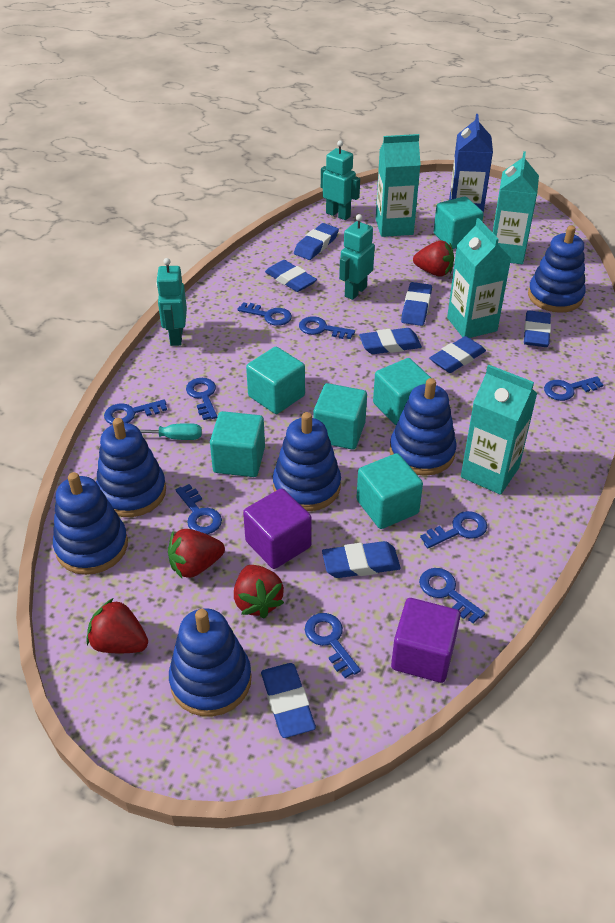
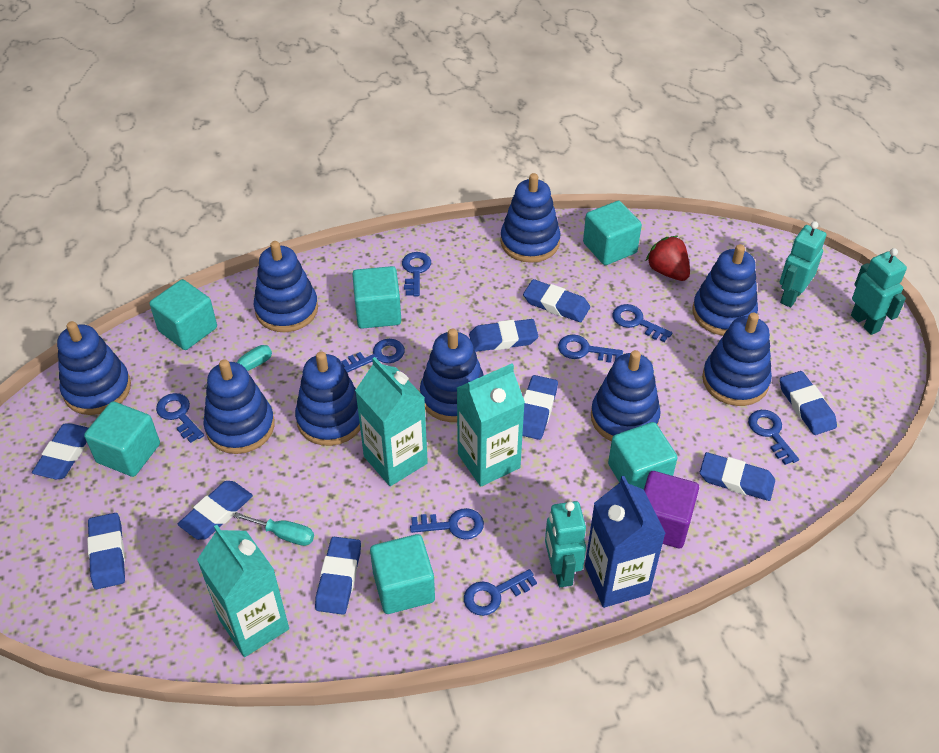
blue eraser: [261,663,316,738] [265,260,317,292] [294,223,339,260] [322,541,401,578] [359,328,422,354] [401,282,432,326] [429,336,486,373] [524,310,551,347] = 8 -> [32,423,88,479] [87,513,125,589] [178,481,253,540] [315,537,361,615] [469,319,538,352] [522,375,558,440] [523,279,590,322] [700,452,775,501] [780,371,837,435] = 9
blue key: [104,399,167,425] [176,484,222,534] [186,378,217,420] [237,302,292,326] [299,316,355,339] [305,613,361,678] [419,568,485,623] [420,511,487,548] [544,376,603,401] = 9 -> [156,393,204,443] [341,339,405,373] [402,252,431,296] [410,508,484,539] [464,569,537,616] [558,334,623,363] [612,304,672,342] [748,410,799,465] = 8
blue stacking toy: [53,472,128,575] [96,418,166,517] [169,608,251,717] [273,412,341,511] [390,378,457,476] [528,225,586,313] = 6 -> [57,321,131,415] [203,359,275,454] [254,241,318,332] [295,351,360,446] [420,328,484,422] [500,173,561,263] [591,350,661,441] [692,244,758,336] [702,313,772,406] = 9
purple cube: [243,488,312,569] [391,598,461,683] = 2 -> [644,471,699,548] = 1
red strawberry: [86,598,148,653] [168,529,225,578] [234,565,284,618] [413,240,454,277] = 4 -> [646,236,690,281] = 1
turquoise carton: [376,134,421,237] [447,218,512,338] [461,365,538,495] [492,151,539,264] = 4 -> [197,525,289,657] [355,357,428,486] [457,364,525,487] = 3
turquoise screwdriver: [140,423,202,440] = 1 -> [204,345,272,389] [233,512,314,546] = 2

